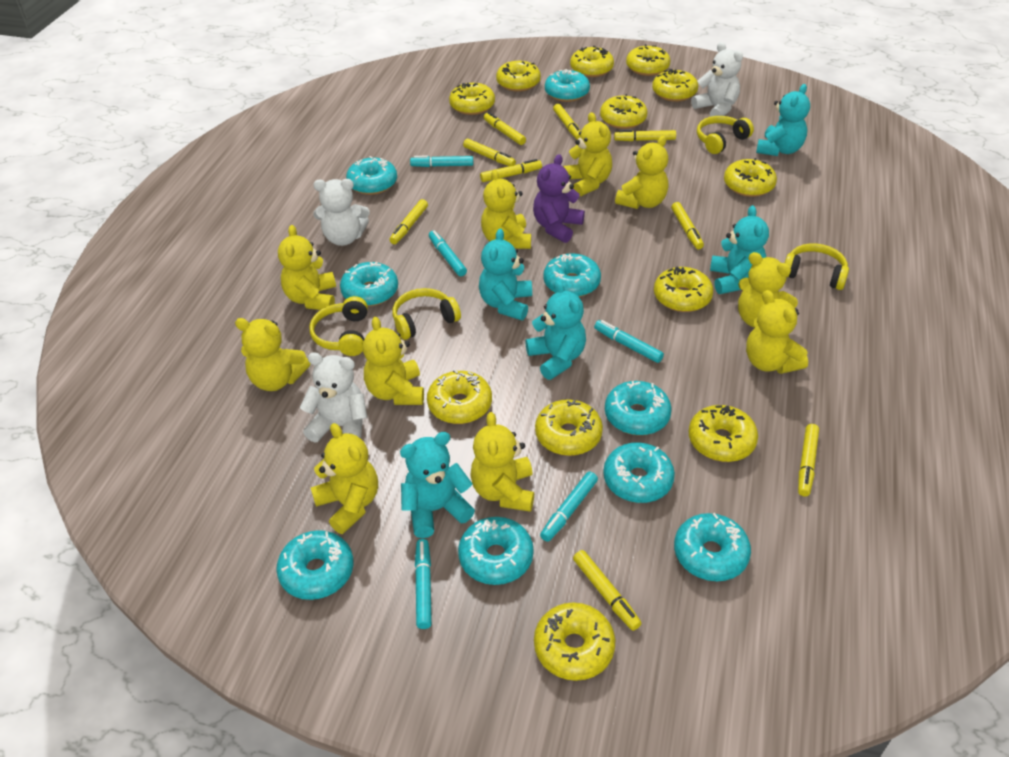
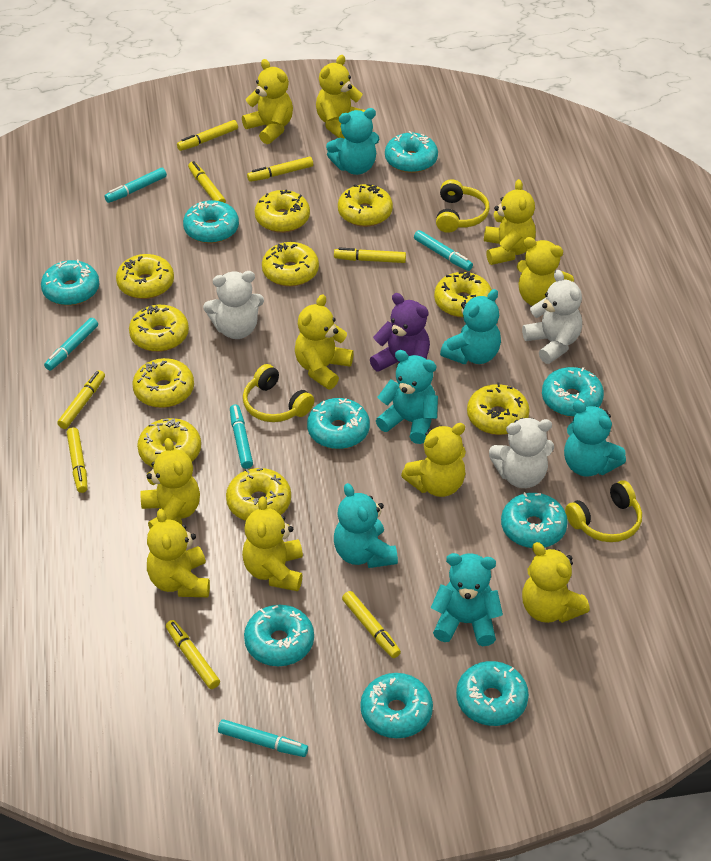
turquoise teddy bear: [400,432,475,538] [479,229,532,320] [525,280,586,380] [710,205,769,294] [756,84,810,156] = 5 -> [326,108,380,175] [334,483,398,568] [376,350,438,444] [431,553,503,646] [440,289,501,364] [564,401,626,476] = 6
yellow donut: [427,369,492,424] [449,83,495,115] [496,61,541,92] [534,602,615,681] [535,399,603,456] [570,46,614,77] [600,94,647,129] [626,44,670,76] [652,69,698,102] [654,267,713,312] [689,405,758,462] [724,158,777,197] = 12 -> [116,254,174,299] [129,305,189,352] [132,358,194,408] [137,418,201,467] [226,468,291,521] [255,190,310,233] [262,242,319,287] [338,184,393,227] [434,272,492,318] [467,383,530,435] = 10
yellow headphones: [309,296,368,356] [393,288,461,340] [697,116,754,154] [785,243,849,290] = 4 -> [243,364,314,422] [436,179,490,233] [565,480,642,542] = 3
yellow marker: [390,199,428,244] [463,139,516,166] [480,159,542,182] [484,112,526,145] [553,104,580,140] [573,550,642,631] [614,130,676,141] [671,202,704,249] [798,424,819,496] = 9 -> [57,370,105,429] [67,427,88,493] [166,620,220,689] [177,120,238,151] [188,161,226,203] [247,157,313,182] [334,248,406,263] [342,591,401,658] = 8

